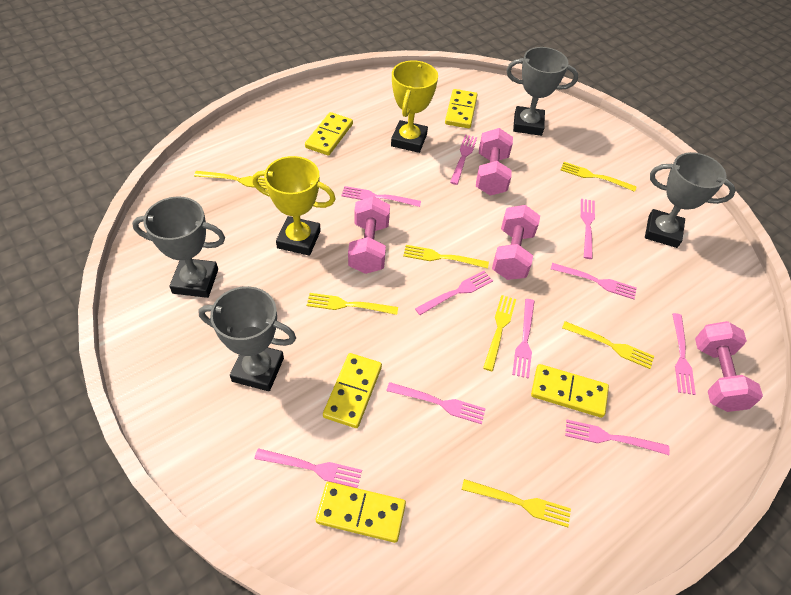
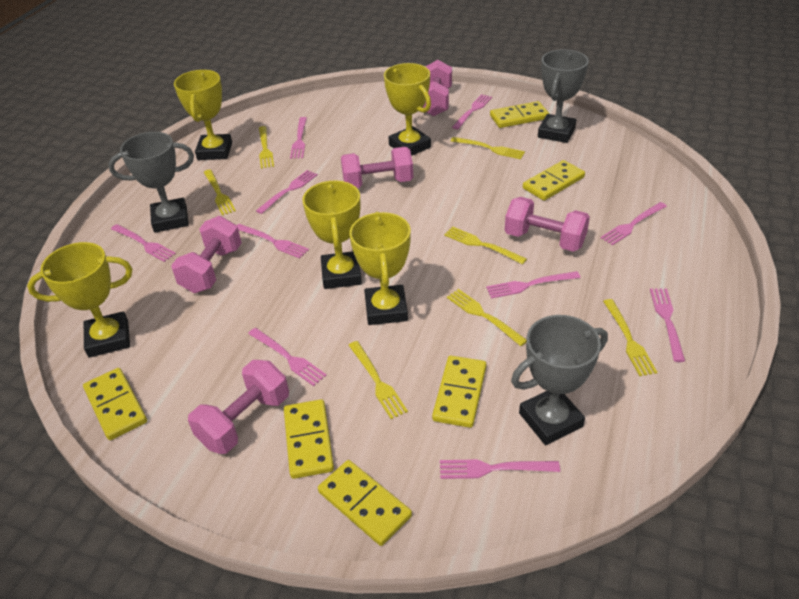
grey trophy: [132,197,225,298] [198,286,296,391] [506,47,578,136] [645,152,736,248] = 4 -> [109,132,194,233] [511,315,608,445] [538,49,589,143] = 3
pink dumbbell: [348,196,390,274] [476,128,513,196] [492,205,540,280] [695,321,763,412] = 4 -> [171,216,242,293] [188,360,289,454] [341,147,413,188] [422,60,452,116] [505,197,590,252] = 5
yellow domino: [305,112,353,156] [316,482,406,543] [323,353,382,428] [445,89,477,128] [531,364,609,418] = 5 -> [83,368,147,440] [284,399,334,479] [318,460,412,546] [432,356,486,428] [490,101,549,128] [523,160,585,200] = 6
yellow trophy: [252,156,336,256] [391,61,438,153] = 2 -> [27,242,132,358] [174,70,232,160] [302,181,362,289] [349,212,410,325] [384,63,431,156] = 5

